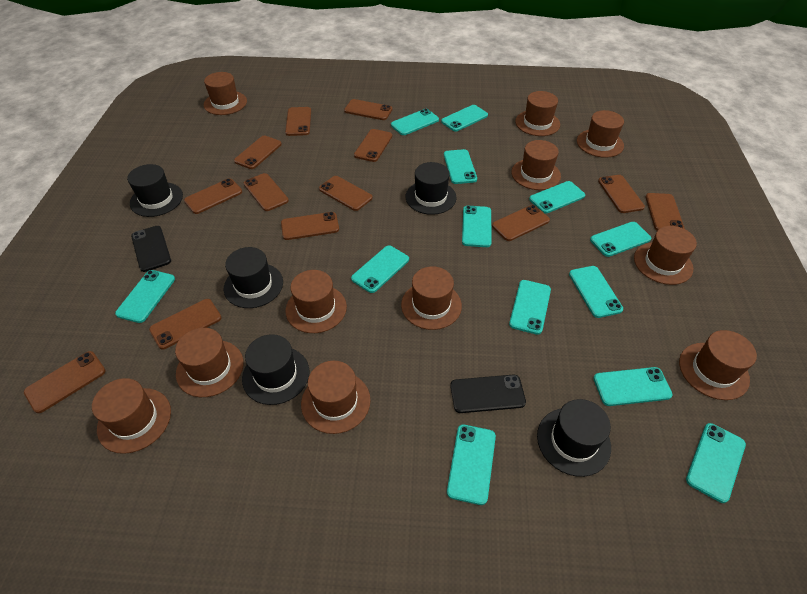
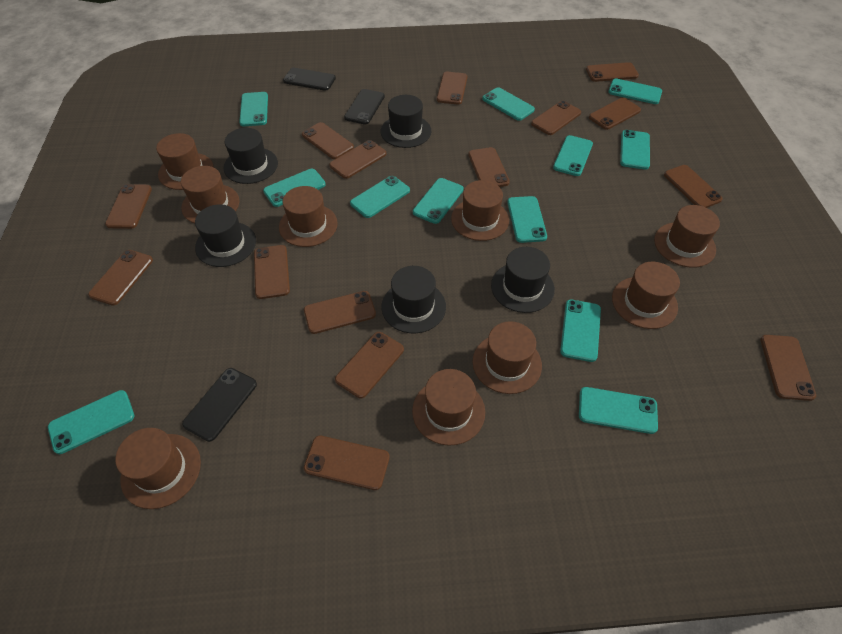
black phone: [131,226,171,272] [450,375,526,413] = 2 -> [182,368,257,442] [283,68,336,91] [344,89,385,124] = 3
brown hat: [92,378,171,454] [175,328,244,397] [204,72,247,115] [285,270,347,333] [301,361,370,434] [401,266,462,330] [511,140,561,190] [515,91,560,136] [577,110,624,158] [634,226,697,285] [679,330,757,400] = 11 -> [115,428,201,509] [156,133,214,190] [181,166,239,223] [279,186,338,247] [412,369,485,446] [451,180,509,241] [472,321,542,394] [612,262,680,329] [654,205,720,268] = 9
brown phone: [24,351,106,413] [149,299,222,349] [184,178,242,214] [234,135,282,169] [244,173,289,211] [281,212,339,240] [285,107,311,136] [319,176,373,211] [344,99,392,120] [354,129,392,162] [492,205,550,241] [598,175,645,213] [645,193,685,231] = 13 -> [88,250,153,305] [105,184,152,229] [254,245,290,299] [302,122,354,159] [304,291,376,334] [304,436,390,490] [329,140,386,179] [335,332,404,398] [437,72,468,105] [468,147,510,187] [531,101,581,135] [586,62,639,82] [589,98,641,130] [664,165,722,208] [760,335,816,401] = 15
turquoise phone: [115,270,175,323] [351,246,409,293] [391,109,439,135] [441,105,488,131] [444,149,477,184] [447,425,496,505] [462,206,492,247] [509,280,551,335] [529,181,585,214] [569,266,623,318] [590,222,651,257] [594,367,673,406] [686,423,746,503] = 13 -> [48,390,134,454] [239,92,268,126] [263,169,326,207] [350,176,410,218] [413,178,464,224] [482,87,535,121] [507,196,547,243] [553,135,593,176] [560,300,601,362] [579,387,658,434] [608,79,662,104] [620,130,650,170] = 12

